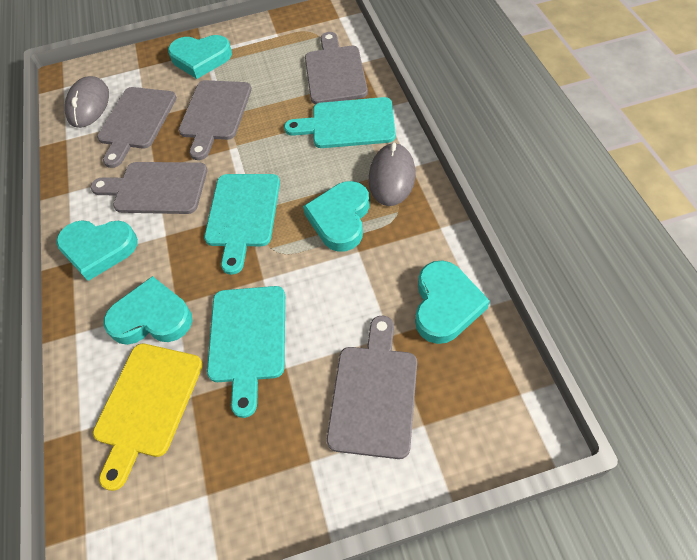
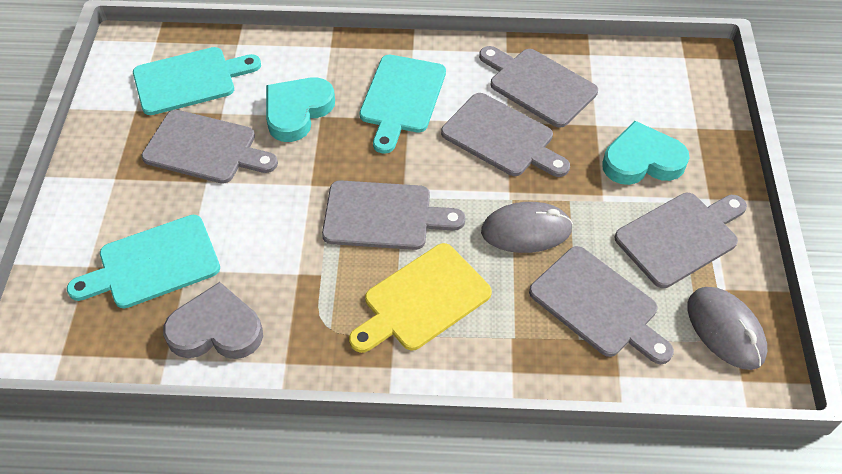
grey cutting board: [90,162,207,214] [97,87,177,168] [179,80,252,160] [305,32,368,104] [327,316,417,459] = 5 -> [142,110,278,184] [322,180,465,250] [441,93,570,177] [479,46,598,128] [529,246,674,364] [615,193,747,288] = 6
grey heart: none = 0 -> [163,282,263,359] = 1
turquoise heart: [56,220,138,281] [104,276,193,345] [168,35,232,79] [303,181,370,252] [415,260,490,344] = 5 -> [266,78,335,142] [602,121,690,185] = 2

